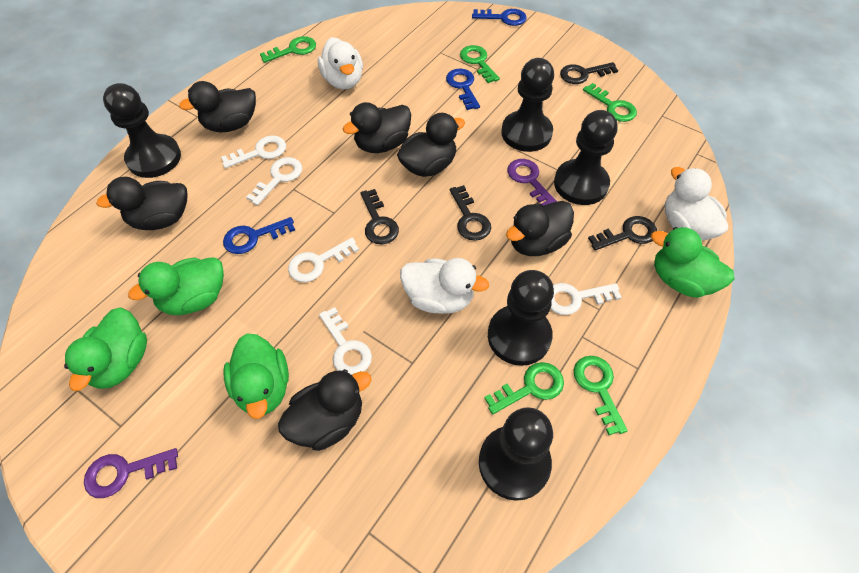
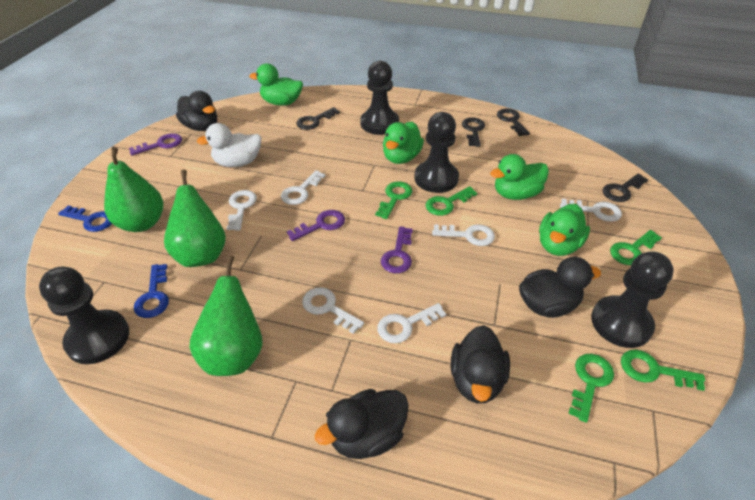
black duck: [96,177,188,230] [179,81,256,132] [278,369,372,451] [343,102,411,153] [397,113,465,177] [506,201,574,256] = 6 -> [176,91,217,131] [315,389,409,459] [451,325,510,403] [519,257,601,318] = 4
black pawn: [103,83,181,178] [479,407,553,501] [488,270,554,366] [501,58,554,152] [554,110,617,205] = 5 -> [39,267,129,364] [360,61,399,135] [414,112,459,193] [591,251,674,348] = 4
blue key: [223,217,295,254] [446,68,480,110] [472,9,527,26] = 3 -> [58,205,112,232] [134,264,169,318] = 2
green pear: none = 0 -> [104,147,163,232] [164,170,226,267] [189,255,262,376] = 3
purple key: [84,448,178,498] [507,159,557,206] = 2 -> [129,133,182,156] [287,210,345,241] [381,226,413,273] = 3
white duck: [318,37,363,89] [400,258,489,314] [665,167,728,241] = 3 -> [196,123,262,167] = 1
white key: [221,135,286,169] [246,157,302,205] [288,238,359,282] [319,307,372,375] [551,283,622,315] = 5 -> [227,190,257,231] [281,170,325,205] [302,287,364,334] [377,303,446,343] [432,224,495,246] [560,198,622,222] = 6

